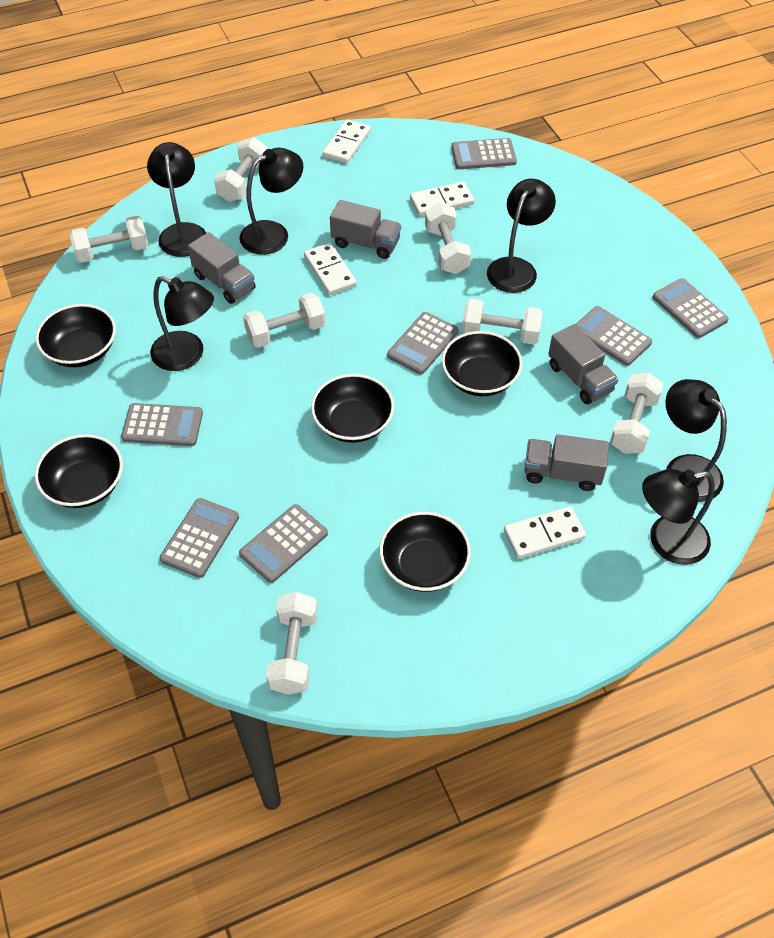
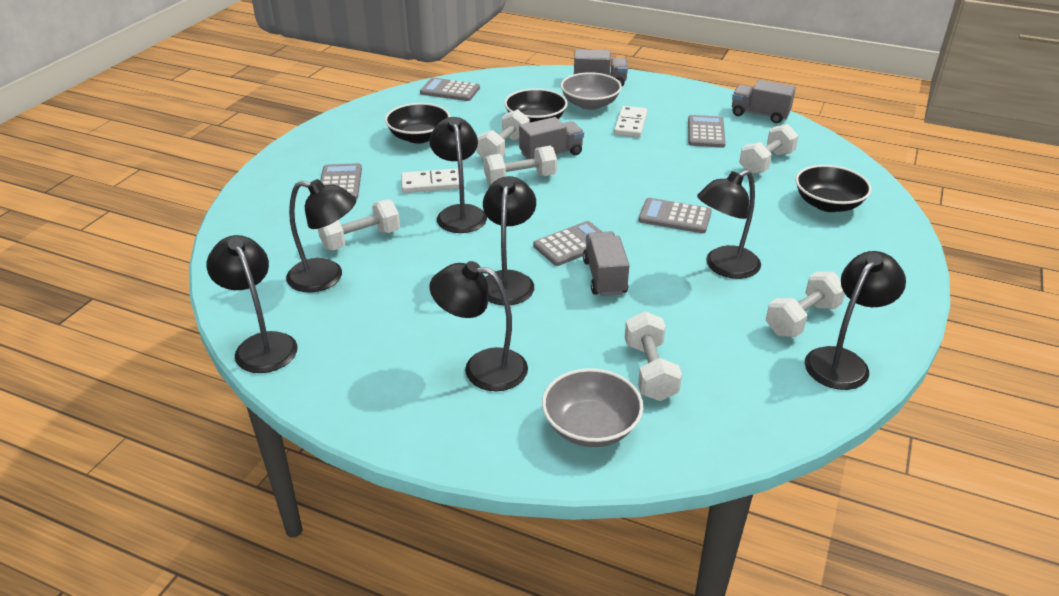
black bowl: [35,304,116,367] [35,434,123,508] [311,374,394,443] [380,512,471,592] [442,331,522,396] = 5 -> [385,103,450,144] [504,88,568,122] [795,165,872,212] = 3
black lamp: [147,142,206,257] [150,276,214,371] [240,148,303,255] [487,179,556,293] [642,469,715,565] [665,379,727,502] = 6 -> [206,235,298,373] [286,179,356,292] [429,117,487,233] [430,261,528,391] [483,176,536,305] [697,169,761,279] [805,251,906,390] = 7
grey bowl: none = 0 -> [542,368,643,447] [561,72,622,110] = 2
grey calculator: [121,403,203,446] [159,498,239,578] [239,504,328,583] [387,312,459,374] [451,138,517,169] [576,306,652,366] [653,278,729,338] = 7 -> [320,163,362,199] [420,78,480,101] [533,221,603,266] [638,198,712,233] [688,115,726,148] = 5
white domino: [304,243,357,295] [323,120,371,164] [410,182,474,216] [504,506,586,559] = 4 -> [401,168,459,193] [614,106,648,137] = 2
white dumbbell: [69,216,149,263] [214,137,267,202] [243,293,326,348] [266,592,318,695] [425,203,471,274] [462,299,543,344] [610,373,664,454] = 7 -> [318,199,400,250] [476,109,530,159] [484,146,557,185] [625,311,682,401] [739,124,799,174] [766,272,845,337] = 6

